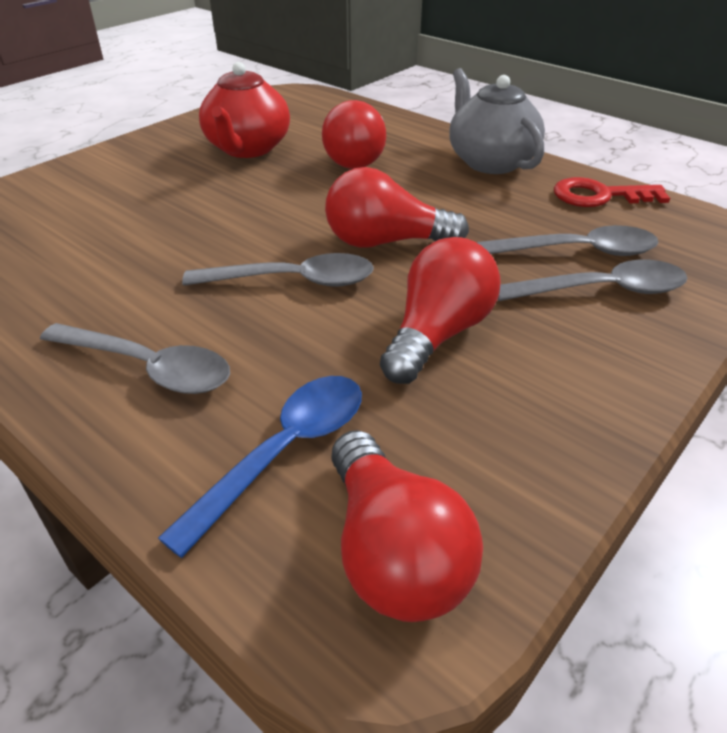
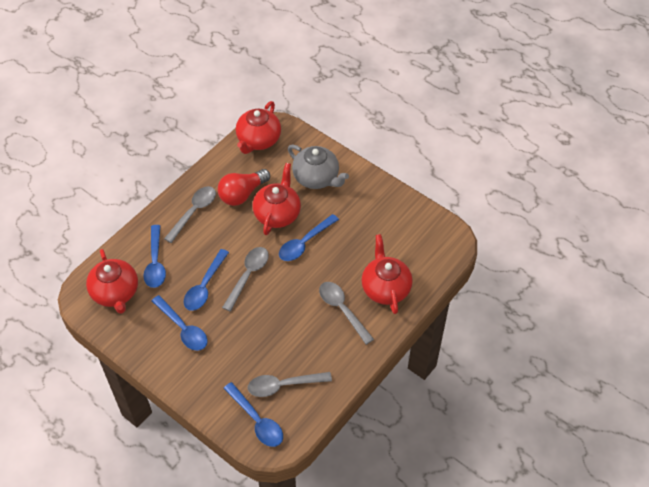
blue spoon: [158,376,362,558] = 1 -> [143,225,166,288] [152,295,208,351] [184,249,229,311] [223,382,283,447] [279,214,339,261] = 5
red key: [554,177,670,207] = 1 -> none = 0
red light bulb: [322,100,386,169] [325,167,469,248] [331,430,483,622] [380,237,501,384] = 4 -> [218,169,270,206] = 1
red teapot: [199,62,290,158] = 1 -> [86,249,138,314] [236,101,281,154] [253,163,301,235] [362,234,413,314] = 4

